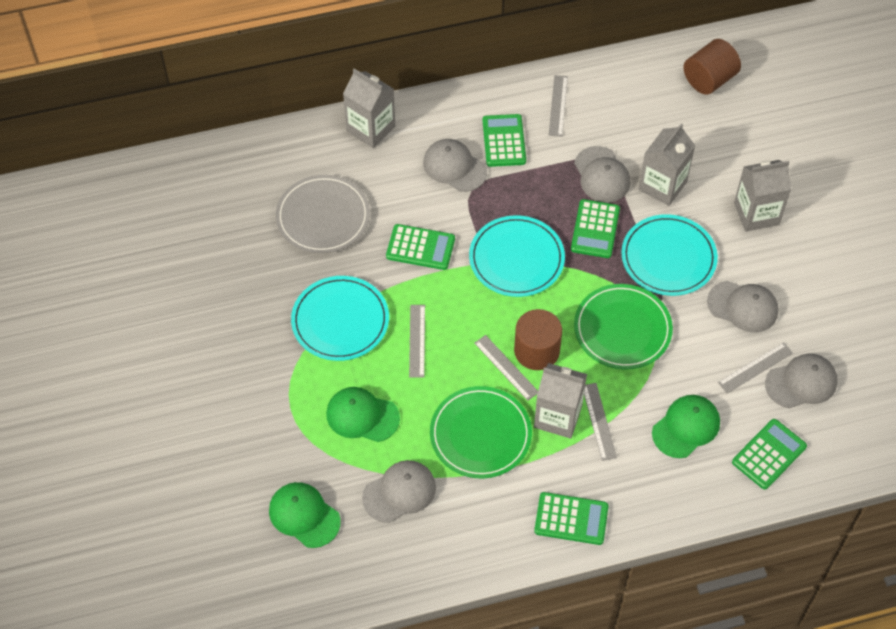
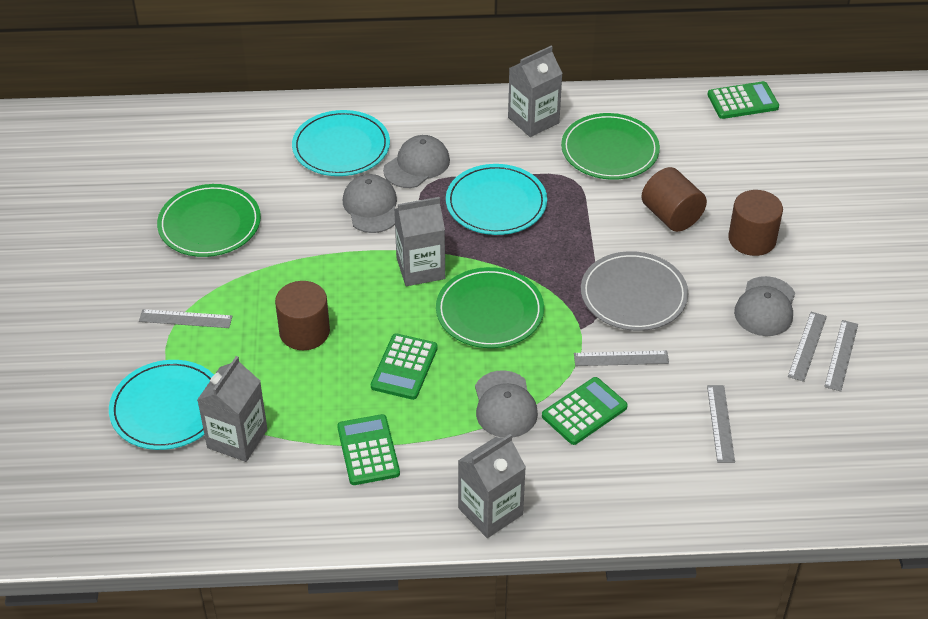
brown cylinder: [514,309,562,370] [683,39,741,95] = 2 -> [275,281,330,350] [641,167,707,232] [728,190,783,256] = 3
green calculator: [386,224,455,270] [483,114,526,167] [534,492,608,545] [571,199,620,258] [732,419,807,489] = 5 -> [337,414,400,485] [371,333,438,400] [542,377,628,445] [707,81,779,119] = 4
green cap: [269,482,341,548] [326,387,400,442] [652,395,720,458] = 3 -> none = 0
green plate: [430,386,532,478] [574,284,673,369] = 2 -> [157,184,261,257] [436,267,544,348] [561,113,660,180] = 3
grey cap: [362,460,436,523] [423,139,487,192] [574,146,630,202] [707,281,779,332] [765,354,838,408] = 5 -> [343,174,397,233] [383,135,450,188] [475,371,538,438] [734,276,795,336] = 4

